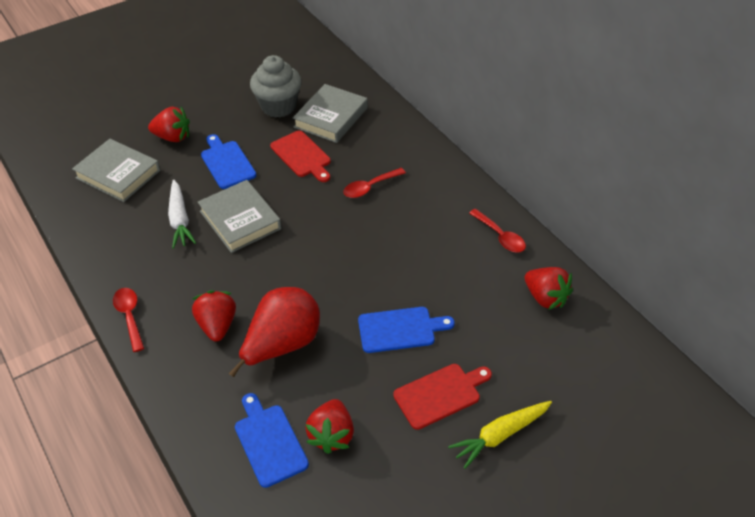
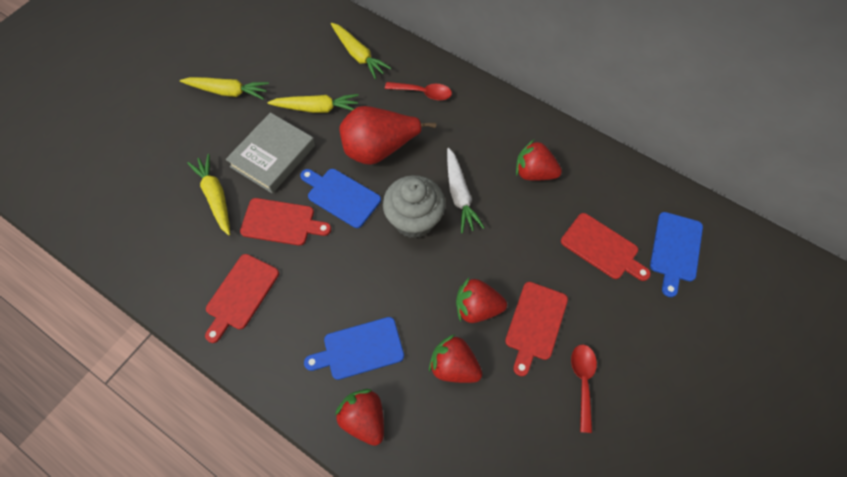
grey book: [72,139,160,202] [198,180,282,253] [293,84,368,143] = 3 -> [226,112,315,193] = 1
red cutting board: [270,130,331,182] [393,364,492,430] = 2 -> [205,254,279,343] [240,198,331,246] [505,282,568,376] [561,213,651,281] = 4
red spoon: [113,288,144,352] [343,168,406,198] [469,209,526,252] = 3 -> [385,82,452,100] [571,344,597,433] = 2
yellow carrot: [448,401,552,469] = 1 -> [180,77,269,100] [187,154,230,236] [267,94,359,113] [331,23,391,79] = 4

